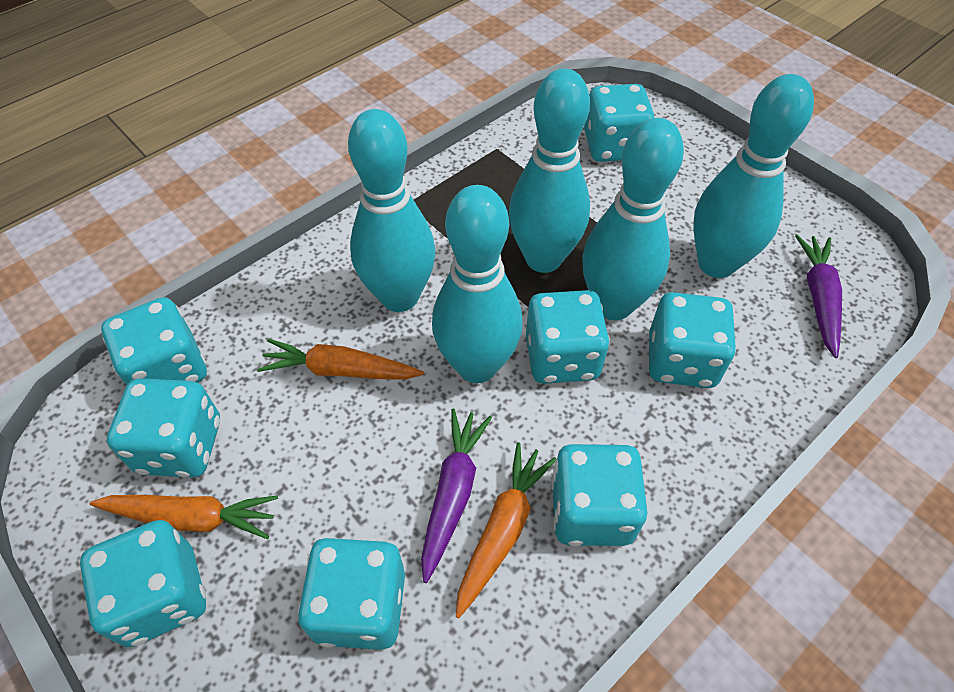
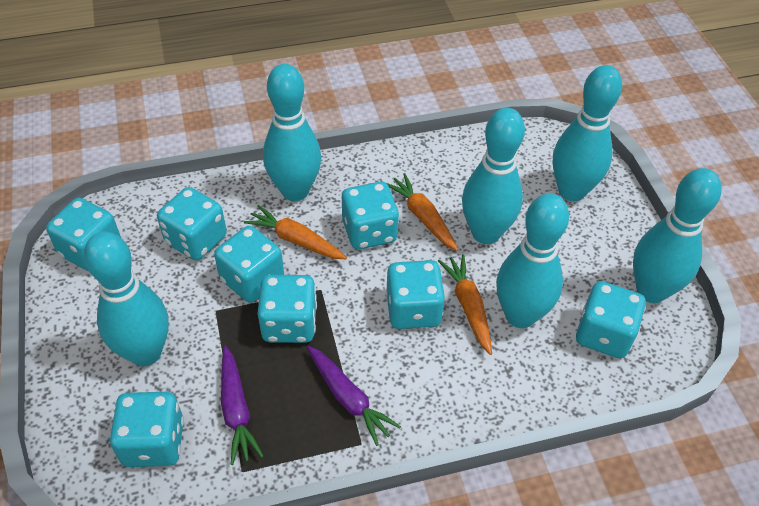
turquoise bowling pin: [348,109,435,312] [432,185,523,383] [509,69,590,273] [582,118,684,320] [693,74,814,278] = 5 -> [84,232,169,366] [263,64,321,201] [462,108,525,244] [496,193,569,328] [553,65,622,201] [633,168,722,303] = 6

